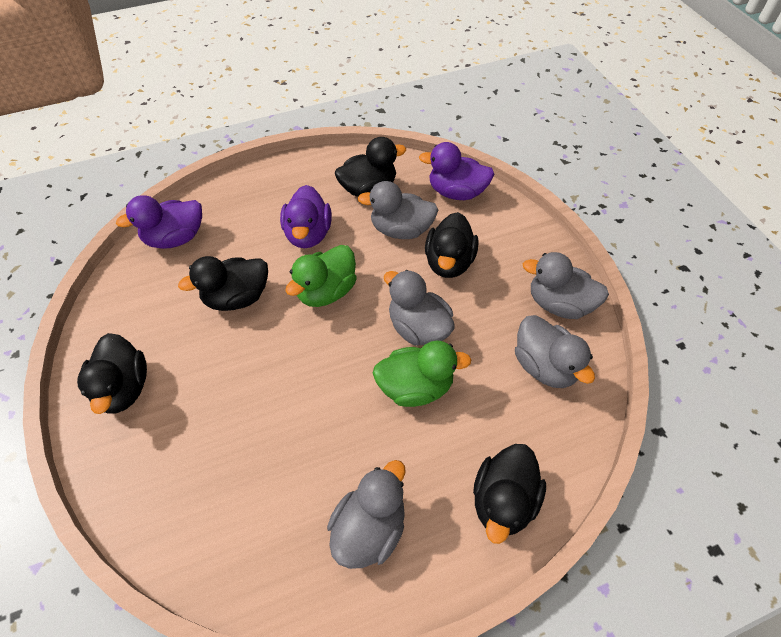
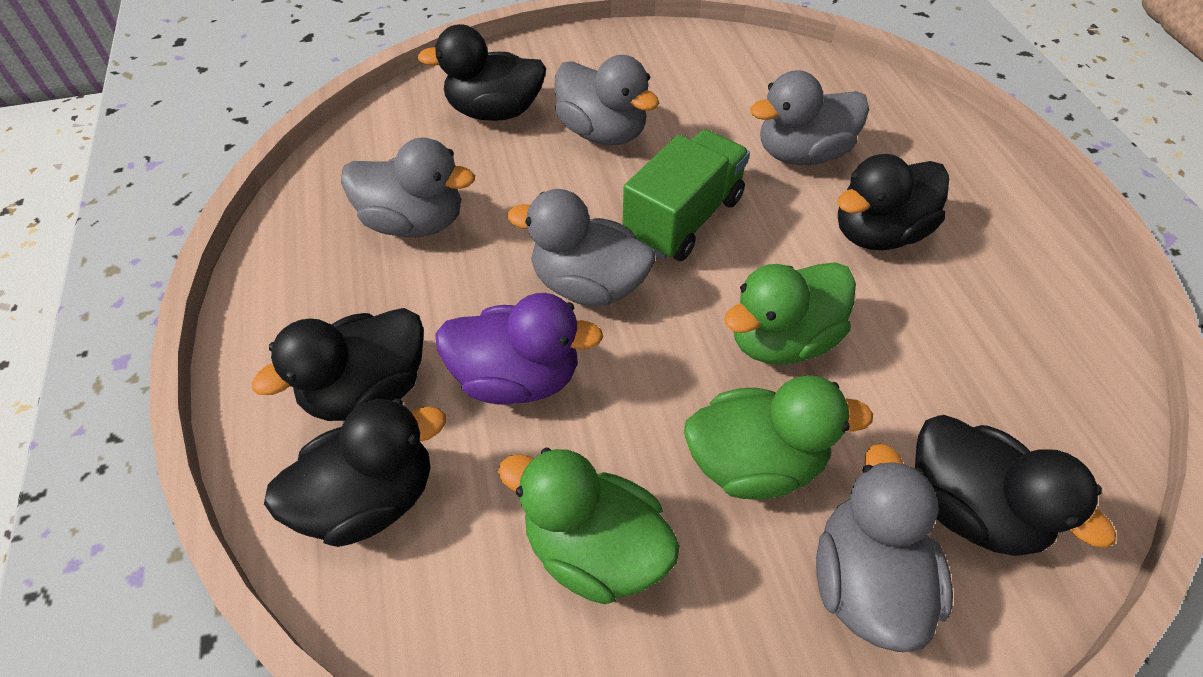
green duck: [285,245,357,307] [373,341,472,407] = 2 -> [498,447,680,604] [684,375,873,499] [724,262,856,365] = 3
green truck: none = 0 -> [622,129,750,261] = 1
purple duck: [116,195,202,249] [280,185,332,248] [419,142,494,200] = 3 -> [435,293,603,405] = 1

